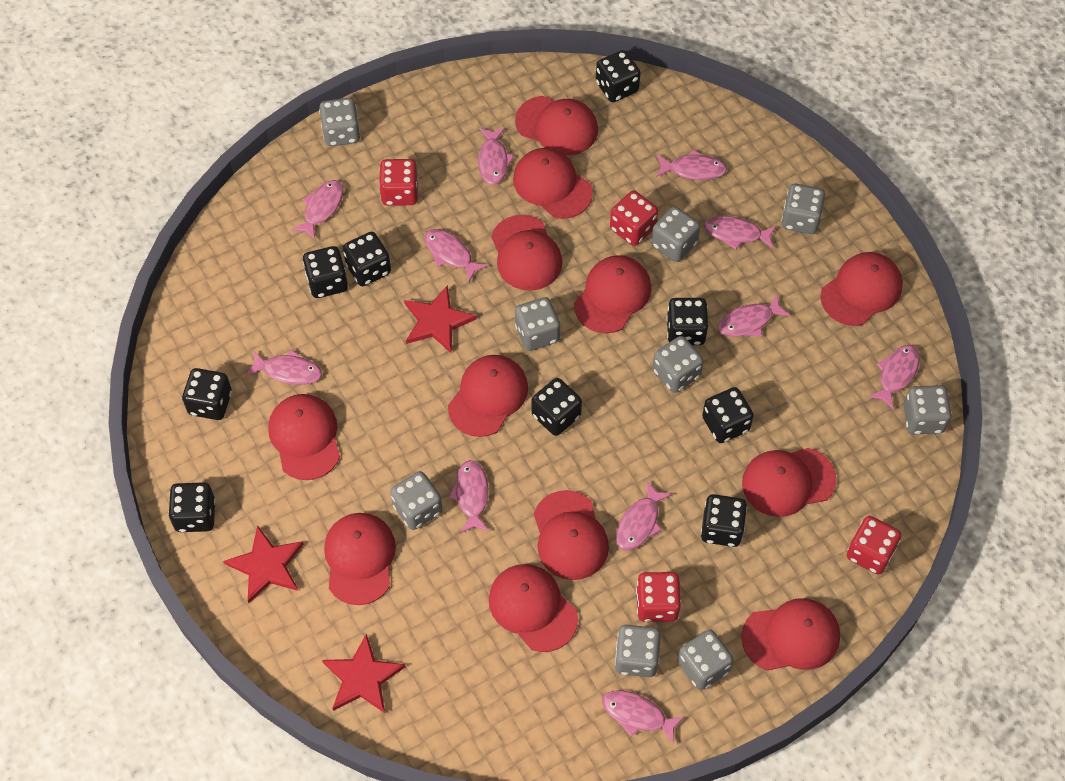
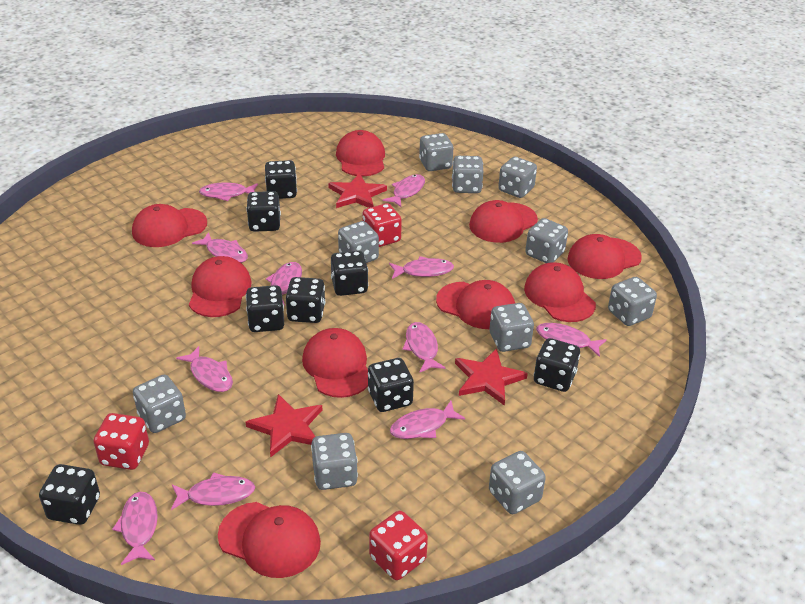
black dice: [168,482,216,532] [182,368,232,420] [303,246,348,298] [343,232,391,286] [532,378,582,436] [596,50,641,102] [667,298,708,345] [701,494,747,547] [702,387,754,443] = 9 -> [39,464,100,525] [246,191,281,232] [246,285,284,332] [265,160,297,199] [286,277,325,323] [331,251,368,296] [368,358,414,412] [534,338,580,392] = 8
grey dice: [319,98,360,146] [390,471,442,530] [515,297,560,351] [615,625,661,677] [651,207,700,262] [653,336,704,393] [678,630,734,690] [781,184,825,234] [903,385,952,435] = 9 -> [133,375,186,433] [311,433,358,490] [338,221,379,263] [419,133,453,171] [452,156,483,193] [489,451,546,514] [490,303,534,352] [498,157,537,198] [525,218,568,263] [608,277,657,326] = 10
red cap: [268,394,340,480] [324,513,396,605] [448,355,528,437] [489,564,578,652] [491,215,562,291] [513,148,593,219] [515,96,598,155] [534,490,609,580] [574,255,651,333] [741,598,840,671] [742,448,836,517] [820,252,903,326] = 12 -> [132,204,207,247] [189,256,251,317] [218,502,321,578] [302,328,368,398] [336,130,385,176] [436,280,515,329] [469,200,538,243] [524,262,596,322] [568,234,642,279] = 9
red dice: [379,159,418,206] [610,191,658,246] [636,572,681,622] [847,516,901,574] = 4 -> [93,413,149,470] [363,203,402,247] [369,511,428,580] = 3

